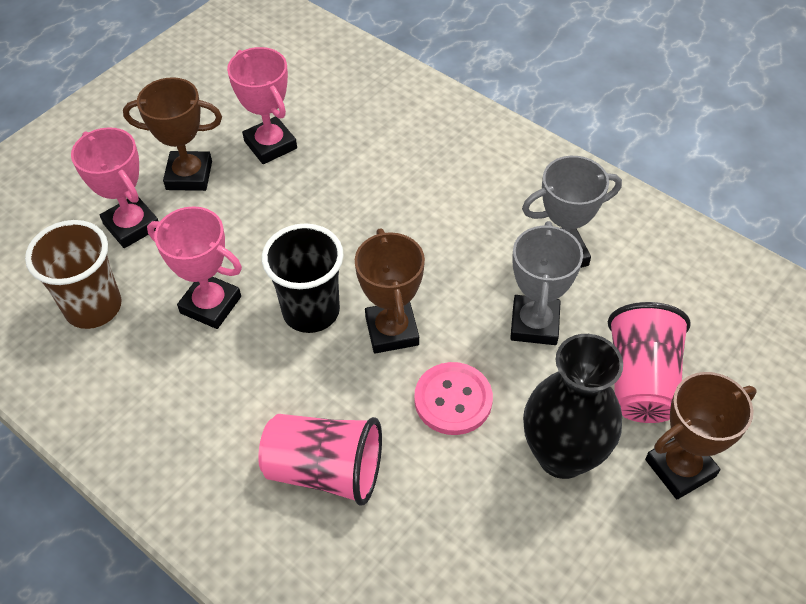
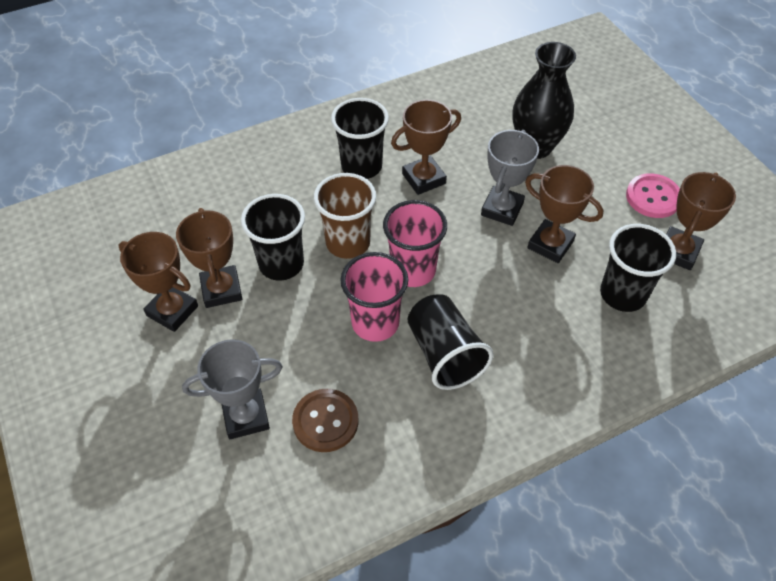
black cup: [262,223,344,333] = 1 -> [241,194,305,281] [331,98,389,179] [408,295,493,390] [600,224,676,312] = 4
brown button: none = 0 -> [292,389,358,452] = 1
brown trophy: [123,77,222,191] [355,229,425,353] [645,372,757,499] = 3 -> [119,232,198,332] [176,208,242,308] [391,100,461,195] [525,165,604,263] [666,172,736,270] = 5
pink trophy: [71,127,158,248] [147,206,242,329] [227,47,297,164] = 3 -> none = 0

